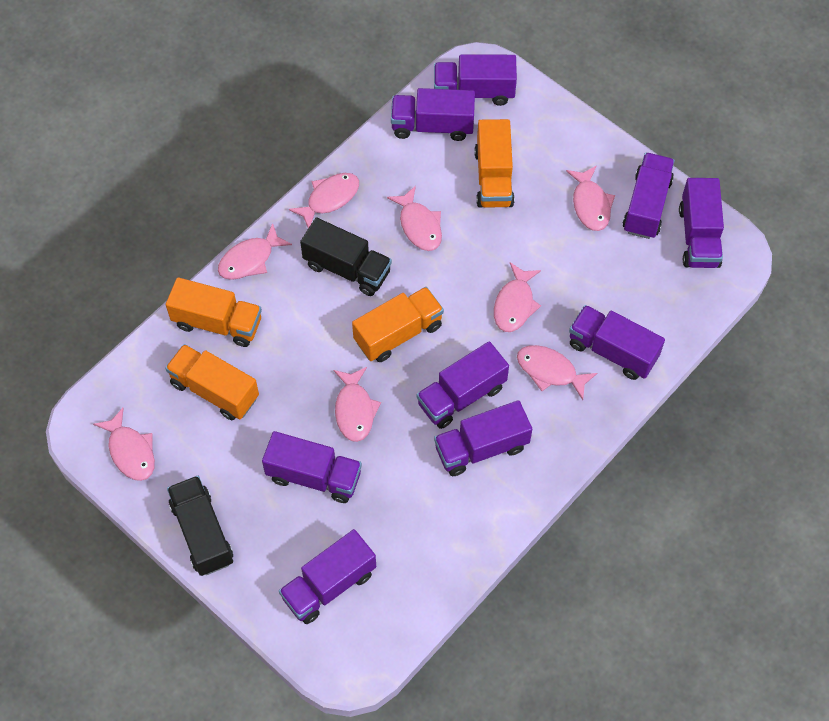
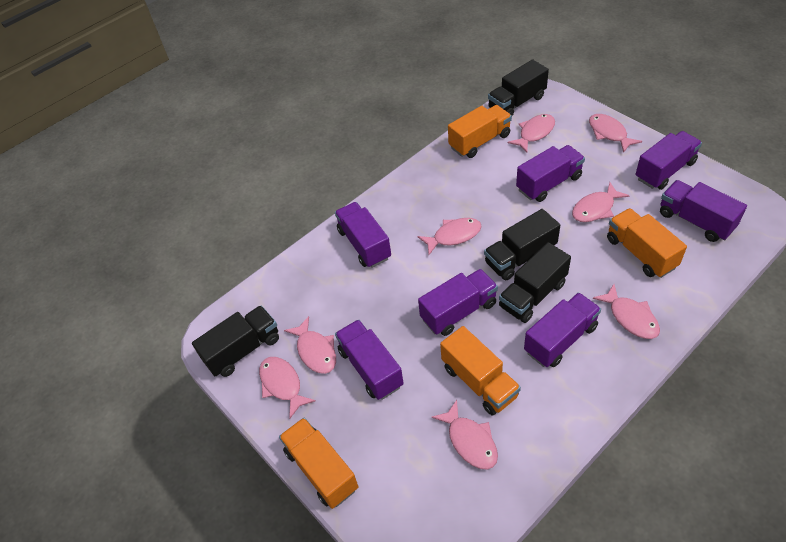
black truck: [167,476,233,576] [300,218,392,296] = 2 -> [192,306,279,377] [484,209,560,281] [488,59,549,116] [499,242,571,323] = 4
purple truck: [262,431,362,503] [279,529,376,624] [391,88,475,141] [416,341,509,429] [434,54,517,106] [434,400,532,476] [569,305,665,380] [623,153,675,239] [679,178,724,268] = 9 -> [335,202,391,268] [335,320,404,400] [418,269,498,336] [516,145,585,202] [524,293,601,367] [636,131,702,190] [660,180,747,242] = 7

